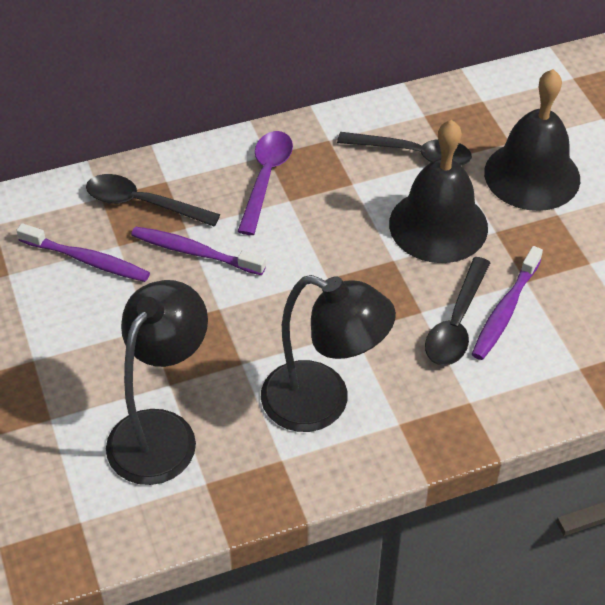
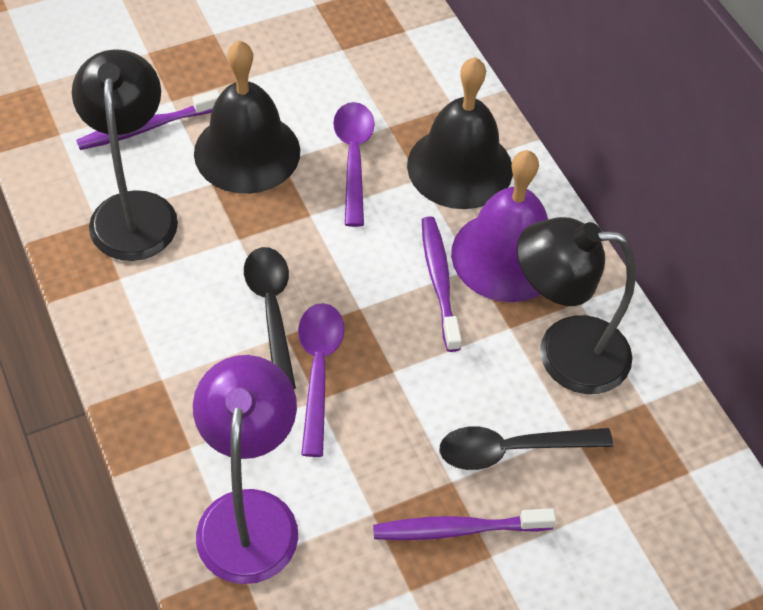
black spoon: [86,174,220,227] [337,132,472,166] [425,257,491,366] = 3 -> [244,247,296,389] [439,426,613,470] = 2
purple bell: none = 0 -> [451,150,548,302] = 1
purple lamp: none = 0 -> [193,355,298,584] = 1
purple spoon: [237,131,293,235] = 1 -> [298,303,344,457] [333,102,375,227] = 2

